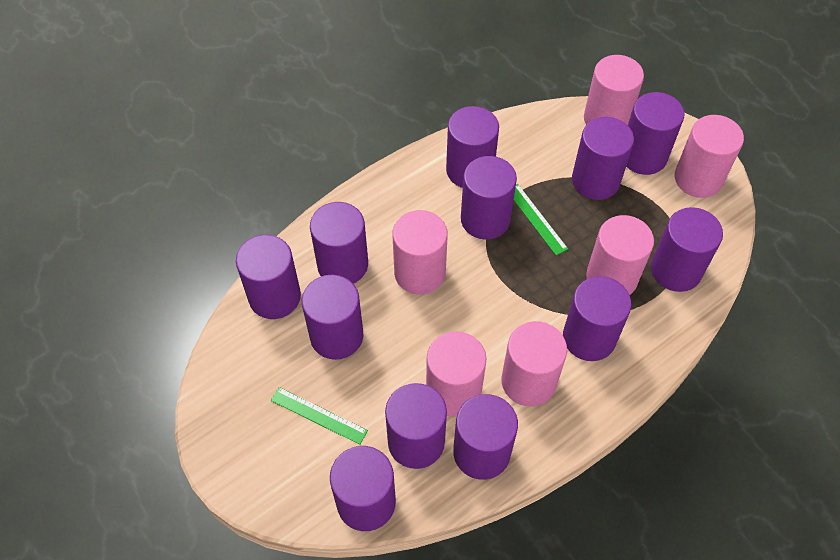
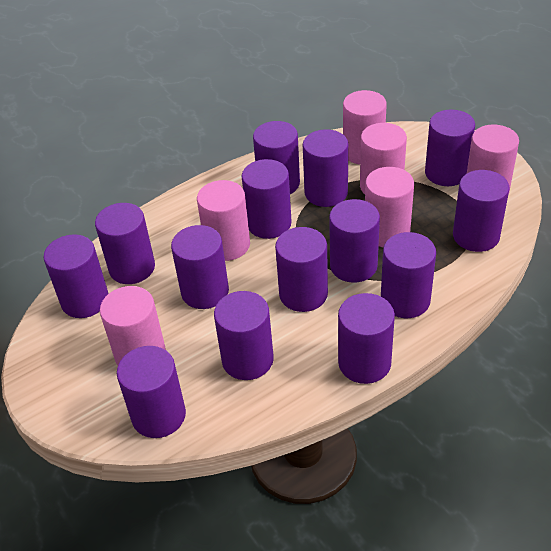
green ruler: [271,387,368,445] [514,184,568,255] = 2 -> none = 0
purple cylinder: [236,235,301,319] [302,275,364,360] [310,202,368,284] [330,446,396,531] [385,383,447,469] [446,106,499,188] [453,394,518,480] [461,156,517,240] [563,276,631,361] [572,117,634,200] [626,92,685,175] [651,207,723,292] = 12 -> [43,234,108,318] [95,203,155,284] [117,346,186,438] [171,225,229,309] [214,291,274,380] [242,159,292,239] [253,121,300,194] [275,227,328,312] [303,129,348,207] [329,199,380,283] [338,293,395,384] [381,232,436,318] [425,110,475,186] [453,170,510,252] = 14

